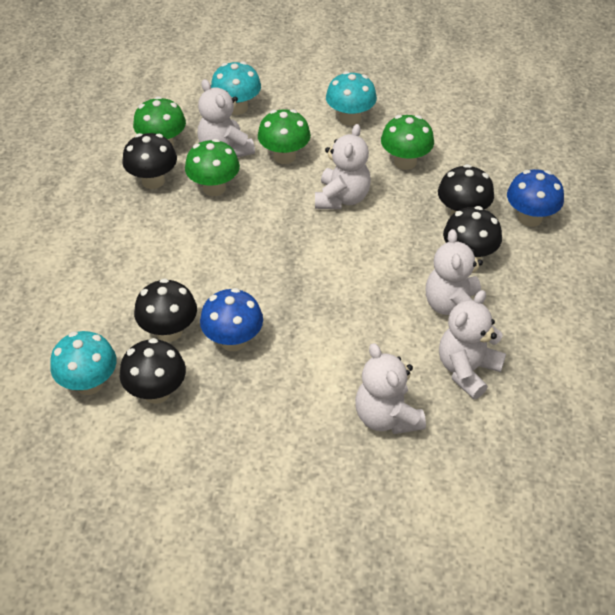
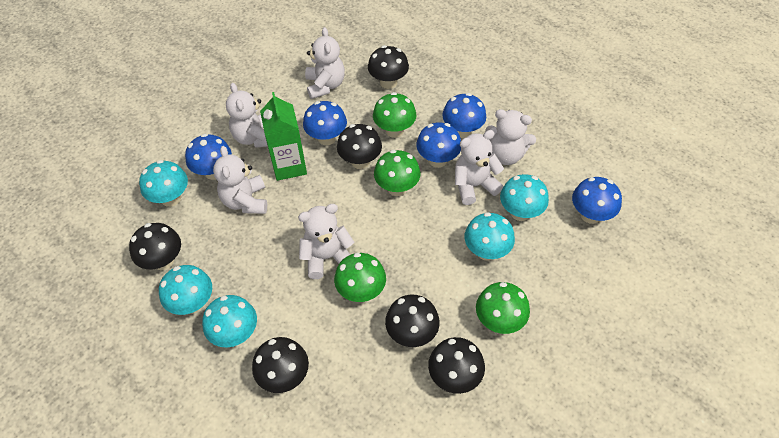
black mushroom: [120,338,186,404] [122,133,177,189] [134,278,197,342] [438,164,494,216] [443,206,502,260] = 5 -> [129,223,181,270] [252,337,309,393] [337,124,382,169] [368,45,409,89] [385,295,440,347] [428,337,485,394] = 6
blue mushroom: [200,288,263,351] [507,169,564,227] = 2 -> [185,134,232,180] [303,101,347,145] [416,122,461,168] [442,93,486,138] [572,177,622,224] = 5
green carton: none = 0 -> [260,92,307,181] = 1
turquoise mushroom: [50,331,117,395] [211,61,261,115] [326,71,377,126] = 3 -> [139,160,188,207] [159,265,212,315] [202,295,257,347] [464,212,515,261] [500,174,549,221] = 5
white teddy bear: [198,79,255,157] [315,124,371,209] [355,343,426,434] [426,229,483,315] [439,290,506,399] = 5 -> [213,146,267,214] [226,83,267,148] [298,204,354,279] [305,27,345,99] [455,130,504,205] [485,109,536,165] = 6

